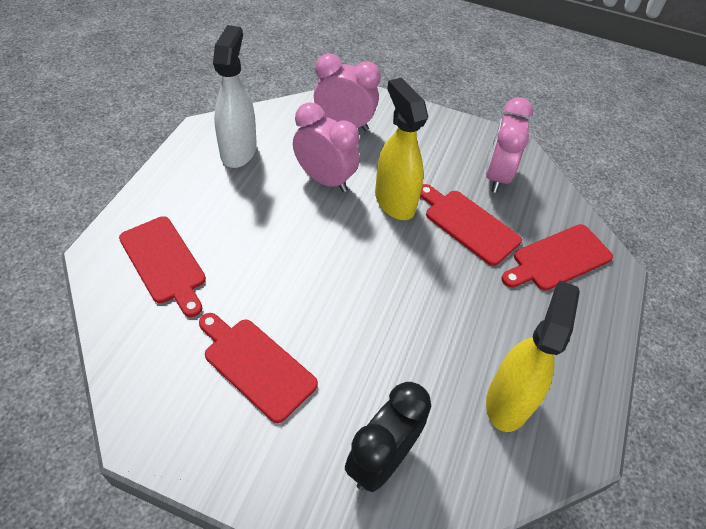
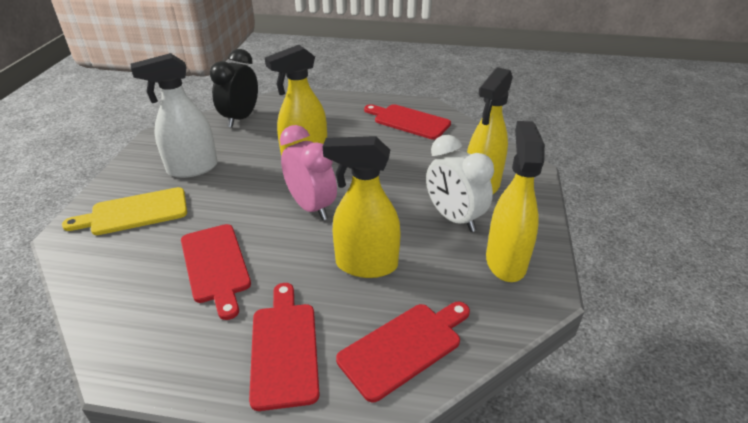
pink clock: [293,102,360,192] [314,53,381,131] [485,97,533,193] = 3 -> [280,125,337,220] = 1
white clock: none = 0 -> [426,135,494,232] = 1
yellow cutting board: none = 0 -> [62,187,187,235] = 1
yellow spray bottle: [375,78,428,220] [486,280,580,432] = 2 -> [265,45,327,156] [323,136,401,278] [467,67,513,194] [486,121,545,282] = 4

